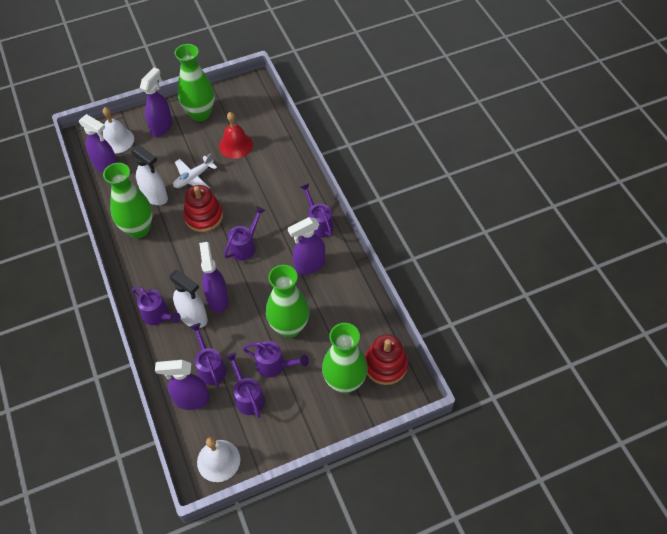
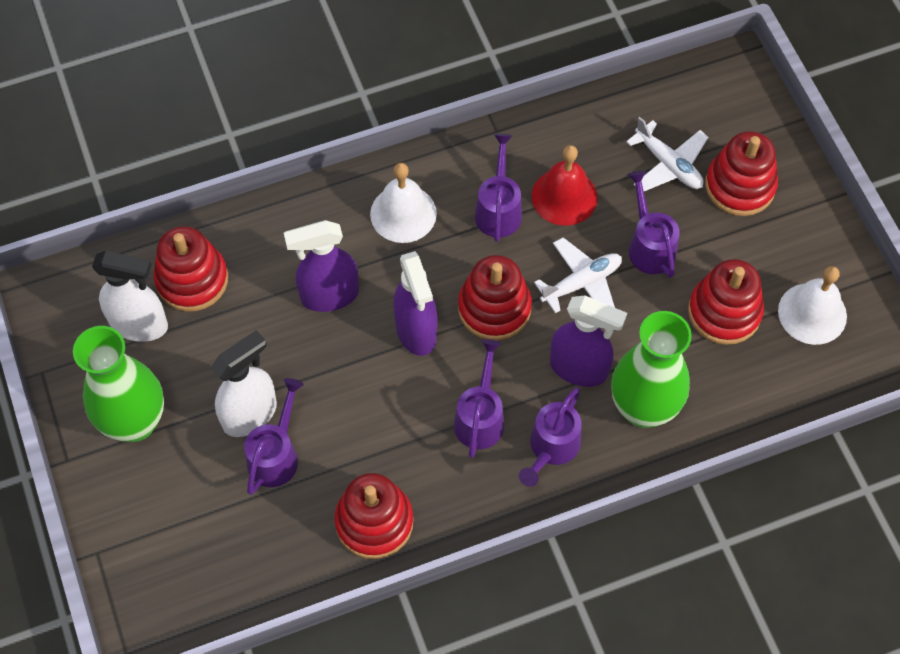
green vase: [103,163,153,238] [175,44,214,121] [266,265,309,338] [322,323,368,394] = 4 -> [73,326,164,442] [611,311,692,428] = 2
purple spray bottle: [79,114,118,173] [140,67,172,137] [155,360,210,410] [199,242,229,313] [288,217,325,275] = 5 -> [284,220,359,312] [393,251,438,356] [550,295,627,387] = 3
purple watering can: [132,287,181,325] [190,323,227,388] [224,206,266,261] [225,353,265,418] [243,341,309,378] [300,183,334,238] = 6 -> [244,378,304,495] [454,339,504,458] [475,134,522,242] [519,387,582,487] [627,170,680,278] = 5
red stacking toy: [183,185,223,232] [365,334,408,385] = 2 -> [153,226,228,312] [334,473,413,559] [458,255,532,340] [688,259,764,345] [705,131,778,216] = 5
white plane: [173,153,217,189] = 1 -> [534,237,622,313] [626,117,708,191] = 2

